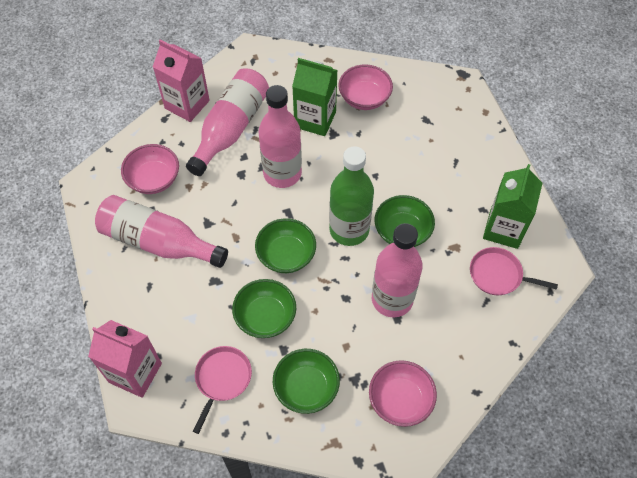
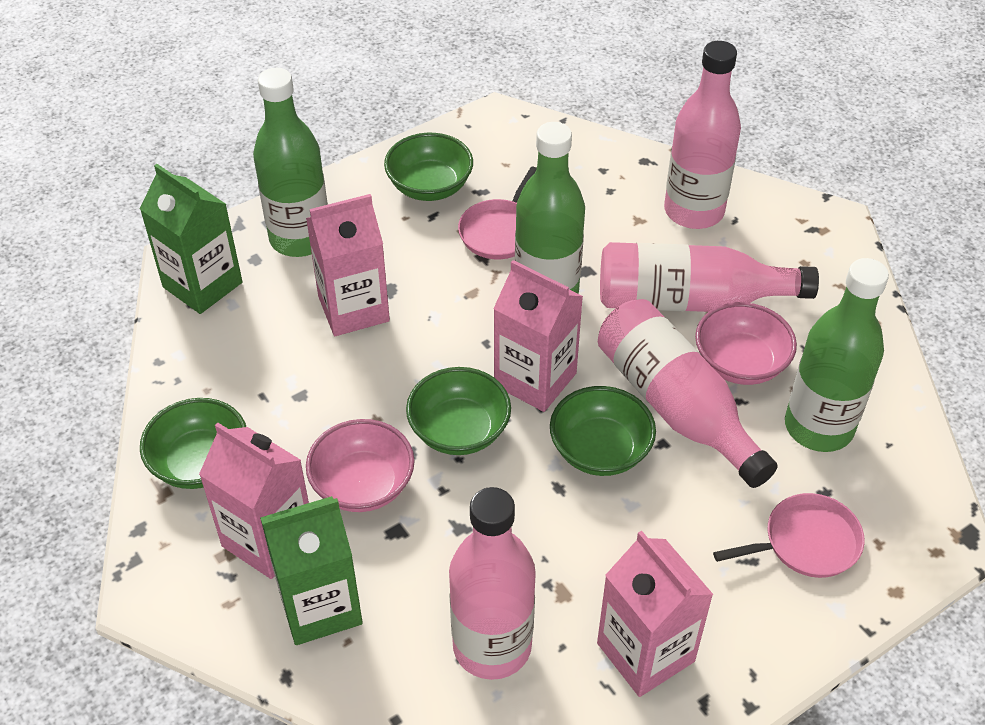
green bottle: [329,146,374,246] = 1 -> [253,68,328,257] [515,122,585,294] [785,258,889,452] = 3
pink bowl: [121,144,179,194] [338,64,393,110] [369,360,437,427] = 3 -> [306,419,415,512] [695,302,797,385] = 2
pink carton: [88,320,162,398] [153,40,210,122] = 2 -> [199,423,309,579] [306,194,390,336] [493,260,583,412] [597,531,714,697] = 4

